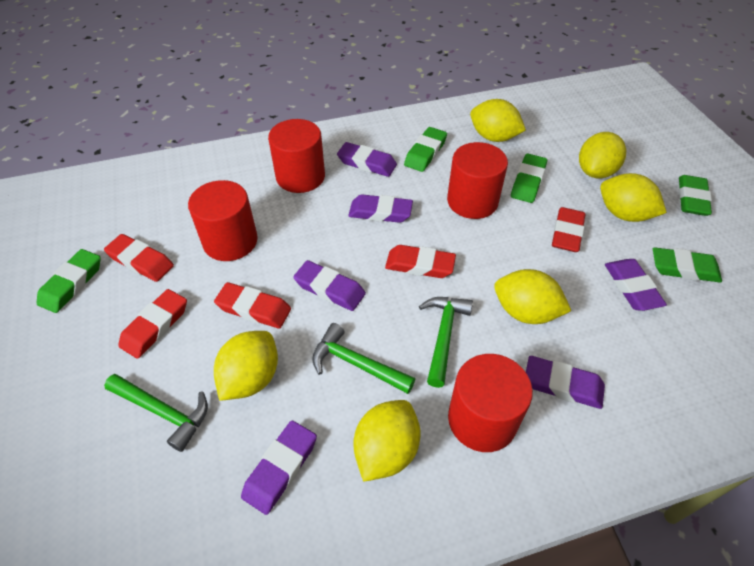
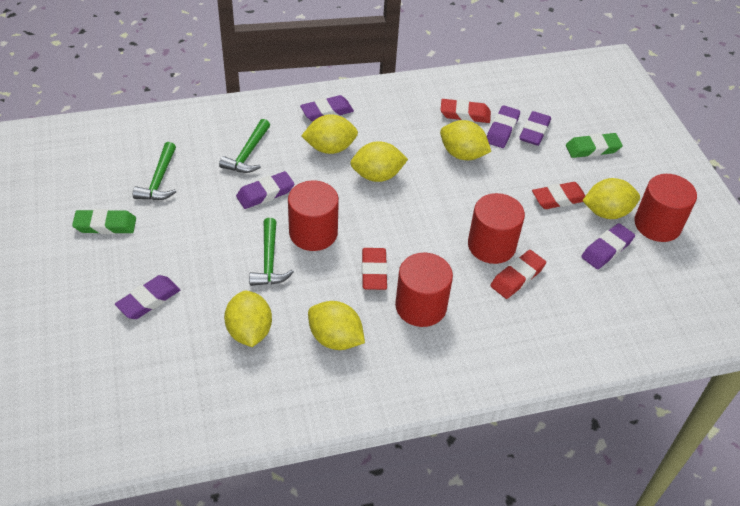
green eraser: [37,249,101,313] [404,127,447,172] [511,154,547,203] [653,247,722,283] [679,175,712,216] = 5 -> [72,209,136,234] [566,133,623,158] = 2
red eraser: [104,234,174,282] [118,289,187,359] [214,282,291,329] [385,245,456,278] [552,207,586,252] = 5 -> [362,248,388,290] [440,99,491,123] [490,250,546,299] [532,182,586,209] = 4

